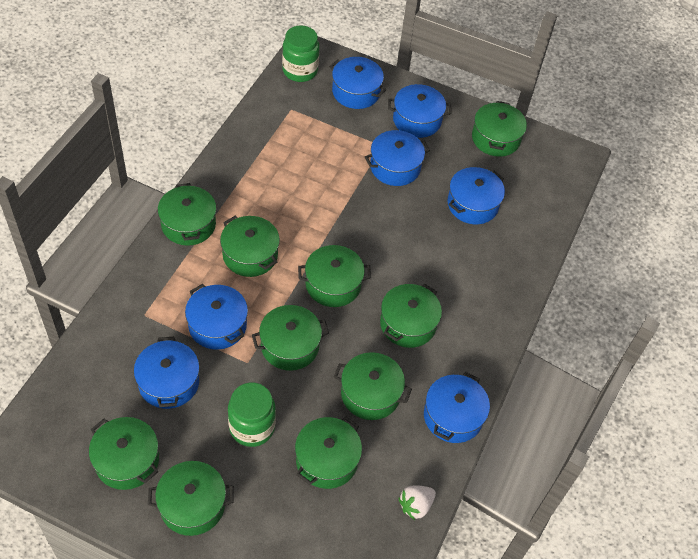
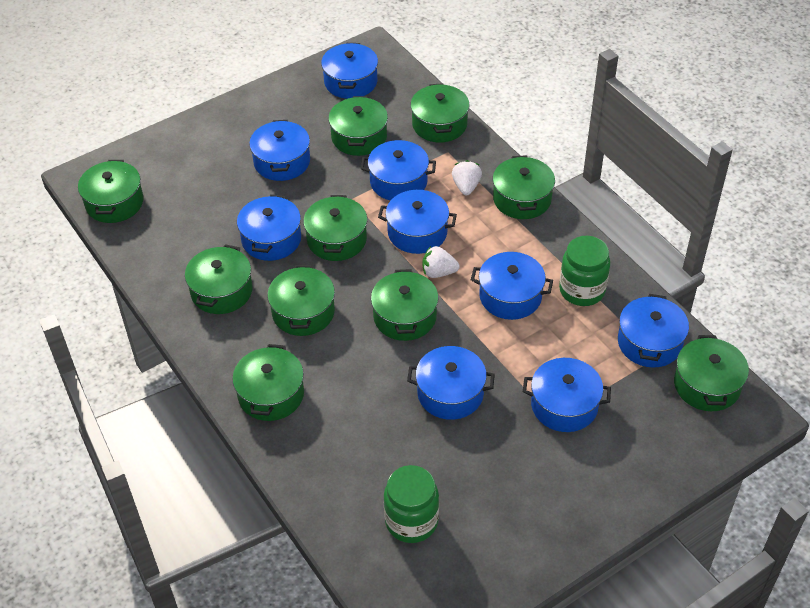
blue pot: [134,337,200,409] [185,284,248,350] [329,57,386,109] [365,130,430,186] [388,84,452,138] [424,372,490,443] [447,167,505,224] = 7 -> [237,194,301,261] [249,120,310,181] [321,43,378,99] [361,140,436,201] [378,190,457,254] [407,346,495,420] [471,252,553,320] [523,358,611,432] [618,294,689,368] = 9
white strawberry: [398,485,436,520] = 1 -> [422,246,460,278] [452,160,482,195] = 2

